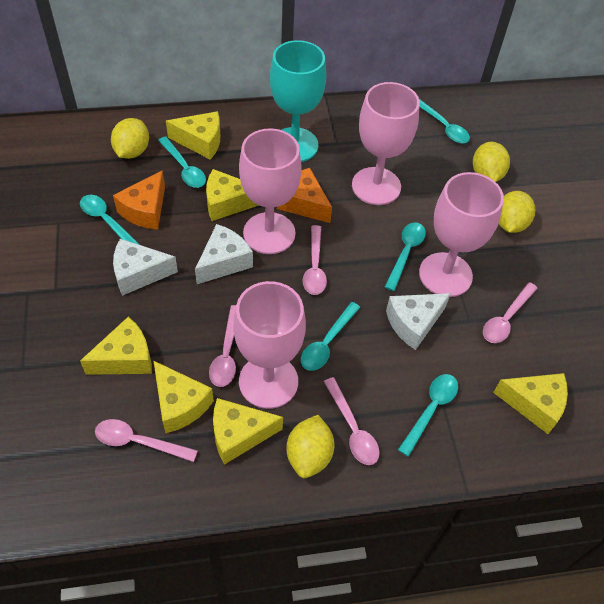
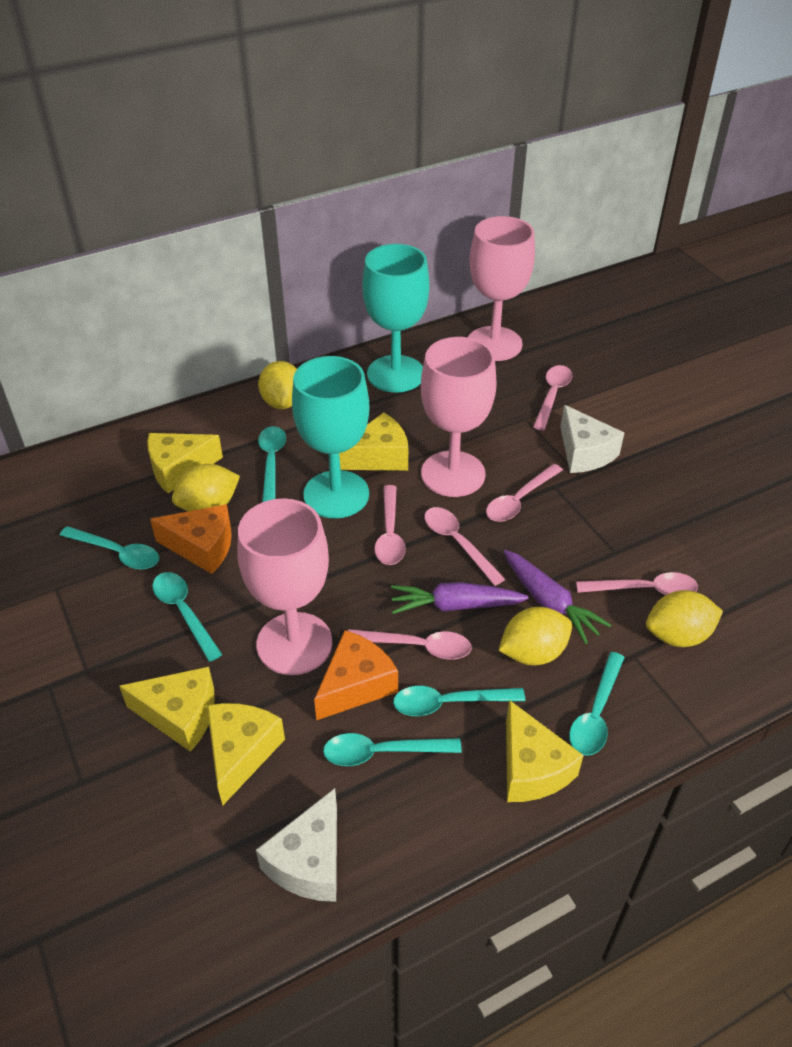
pink goblet: [233,281,306,409] [239,128,302,254] [352,82,420,205] [419,172,504,297] = 4 -> [238,498,332,675] [421,337,497,497] [467,216,535,361] = 3
pink spoon: [95,419,198,462] [209,305,236,387] [303,225,327,295] [324,377,380,465] [483,282,538,343] = 5 -> [348,629,472,660] [374,485,406,565] [424,507,505,586] [486,464,563,522] [533,365,573,430] [576,572,698,595] = 6
purple carrot: none = 0 -> [391,582,529,614] [503,550,611,644] = 2
turquoise goblet: [270,40,326,162] = 1 -> [292,356,370,518] [362,244,429,393] = 2
white cheese: [113,239,178,296] [195,224,253,284] [386,293,451,350] = 3 -> [256,788,337,902] [561,405,624,473] = 2
yellow cheese: [80,317,152,375] [153,360,214,433] [166,111,220,159] [206,169,259,221] [213,398,283,465] [493,373,568,434] = 6 -> [119,667,215,752] [147,433,223,494] [207,703,285,806] [339,412,408,471] [506,700,584,802] = 5

